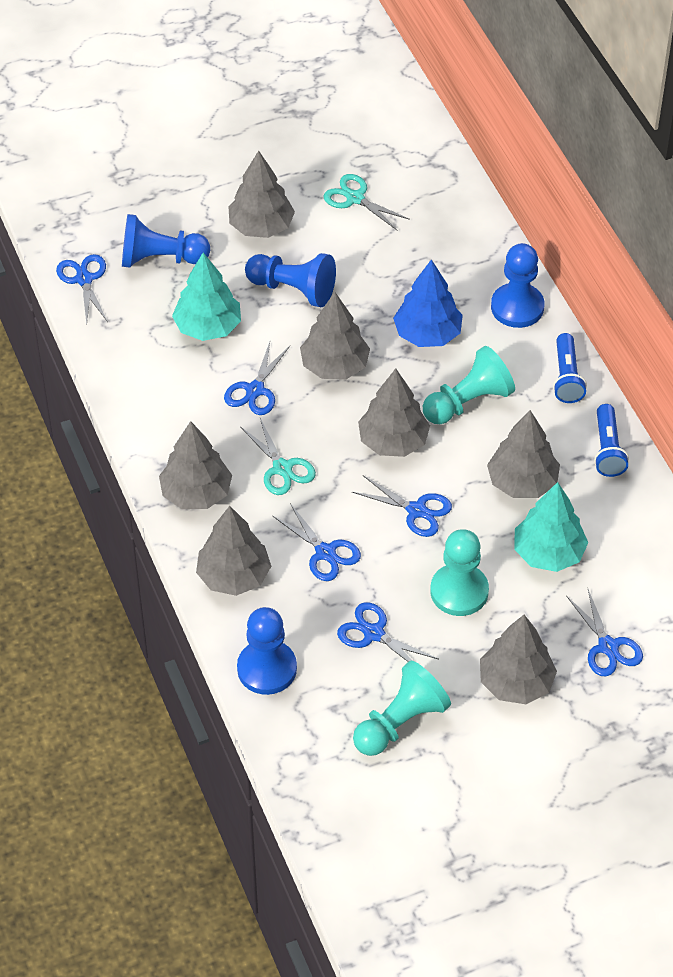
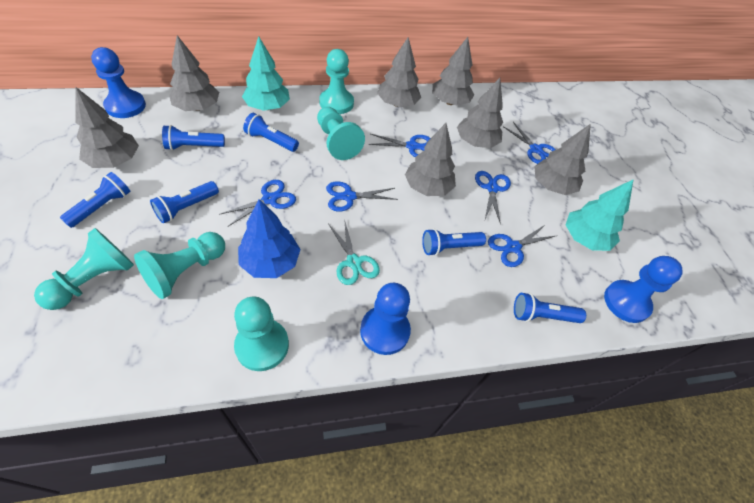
blue flashlight: [553,333,587,403] [594,404,629,477] = 2 -> [60,172,130,228] [150,181,219,223] [162,125,225,150] [243,113,299,152] [422,228,486,256] [514,293,586,323] = 6
blue pawn: [122,214,210,268] [237,607,297,695] [245,253,336,307] [491,243,544,328] = 4 -> [91,47,146,118] [360,283,411,355] [604,256,683,323] = 3
turquoise pawn: [353,660,451,756] [423,346,515,424] [430,529,489,616] = 3 -> [34,228,134,310] [134,232,225,299] [234,296,289,371] [317,107,365,160] [319,49,354,114] = 5
turquoise scissors: [240,418,316,495] [323,174,410,230] = 2 -> [329,219,380,285] = 1

